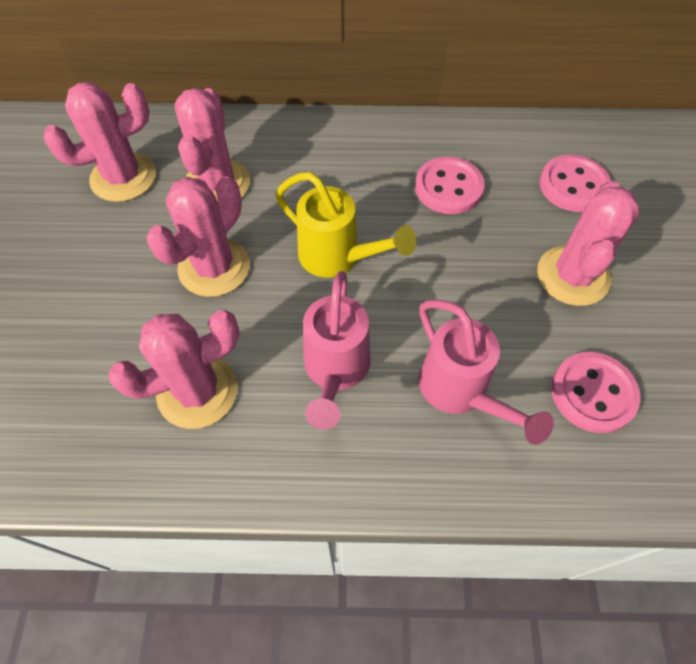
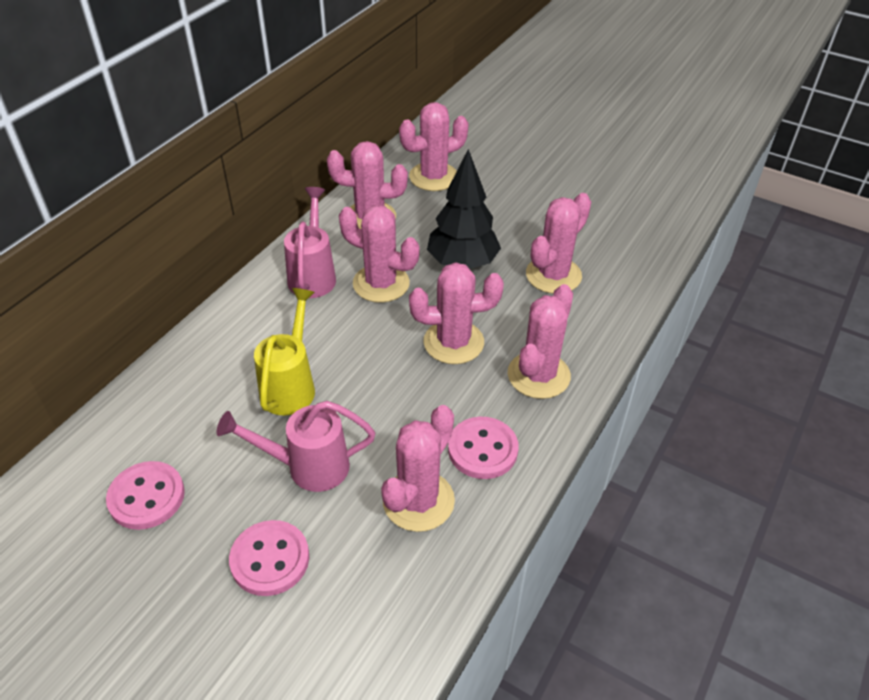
black tree: none = 0 -> [427,149,501,269] = 1
pink cactus: [43,82,156,202] [108,310,240,429] [146,176,250,297] [175,88,250,203] [537,181,640,306] = 5 -> [327,141,408,229] [339,205,419,303] [381,405,455,532] [399,102,469,191] [409,262,504,364] [508,284,573,399] [526,193,591,294] = 7

